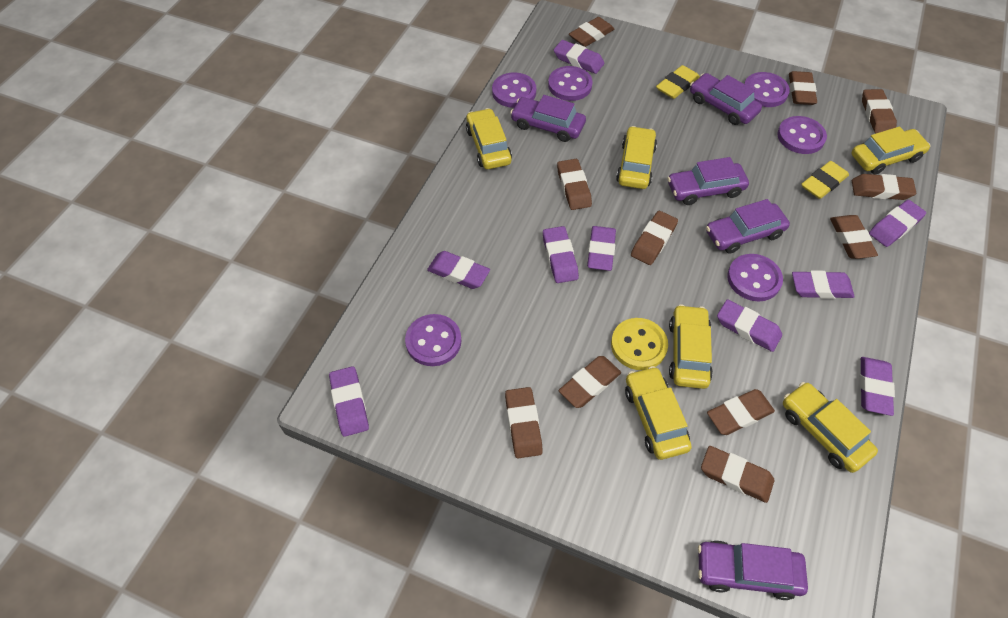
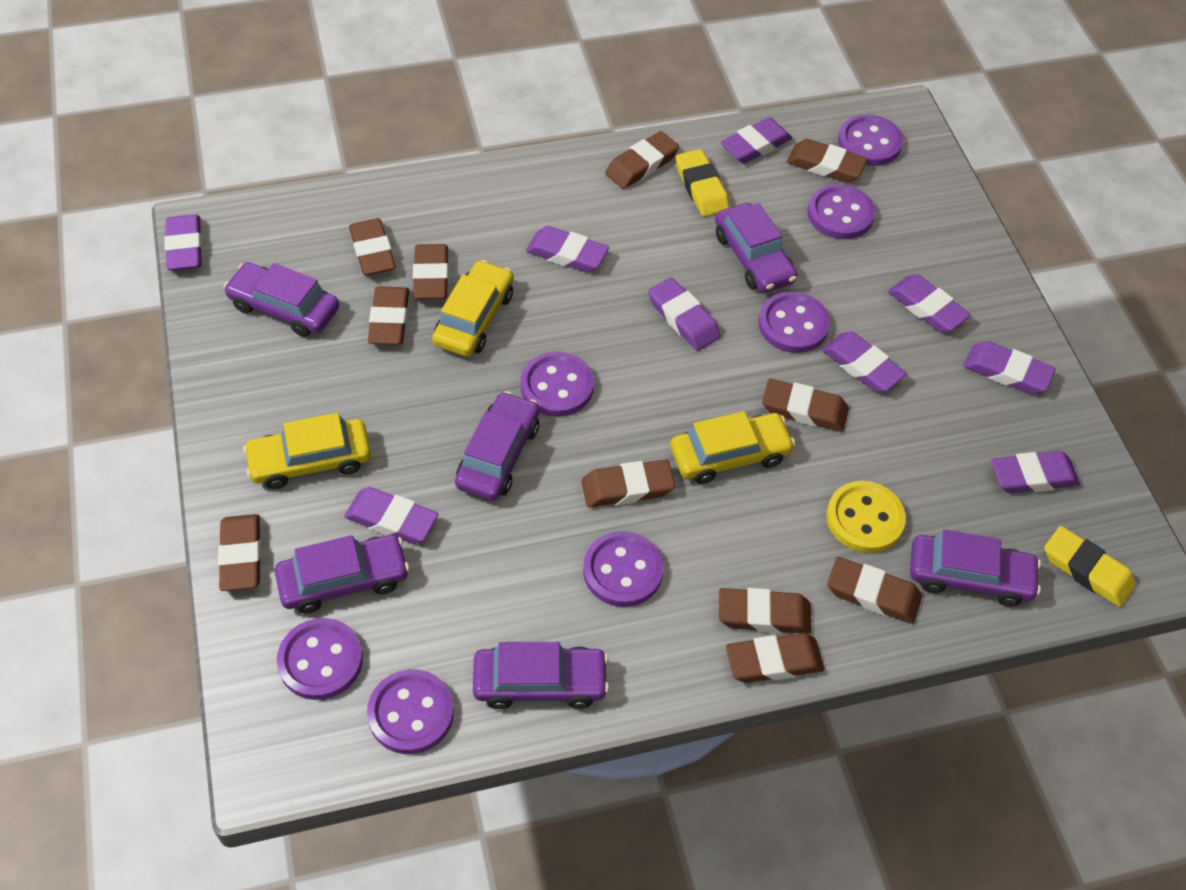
purple button: [405,314,461,366] [492,72,536,108] [548,66,593,101] [727,254,783,301] [744,72,790,107] [777,116,827,154] = 6 -> [277,618,363,700] [367,669,454,754] [521,352,594,417] [583,531,663,607] [758,292,830,353] [807,184,875,239] [838,114,903,166] = 7
purple car: [510,95,586,142] [667,157,749,205] [690,73,762,125] [698,540,808,600] [706,199,790,254] = 5 -> [223,262,339,337] [275,535,409,614] [455,391,540,501] [473,642,609,709] [715,203,798,293] [910,529,1041,606] = 6
yellow car: [466,108,512,169] [616,126,657,189] [625,366,692,460] [669,304,713,389] [783,382,878,473] [851,127,931,175] = 6 -> [243,413,371,489] [432,260,514,357] [670,411,795,484] = 3

